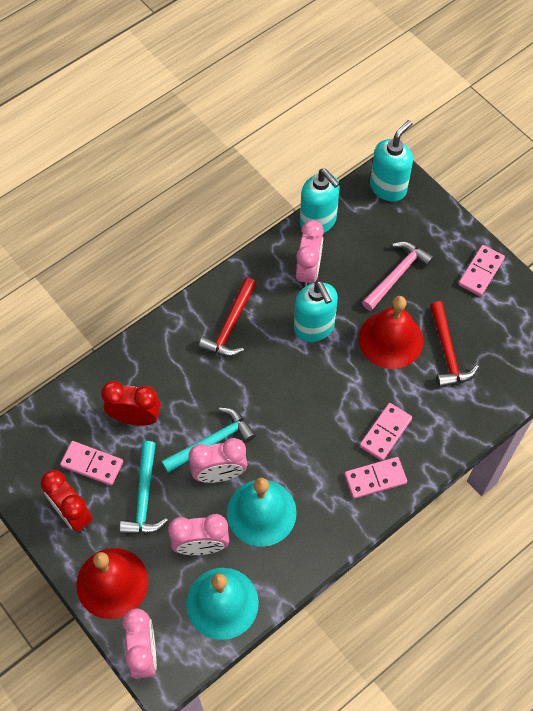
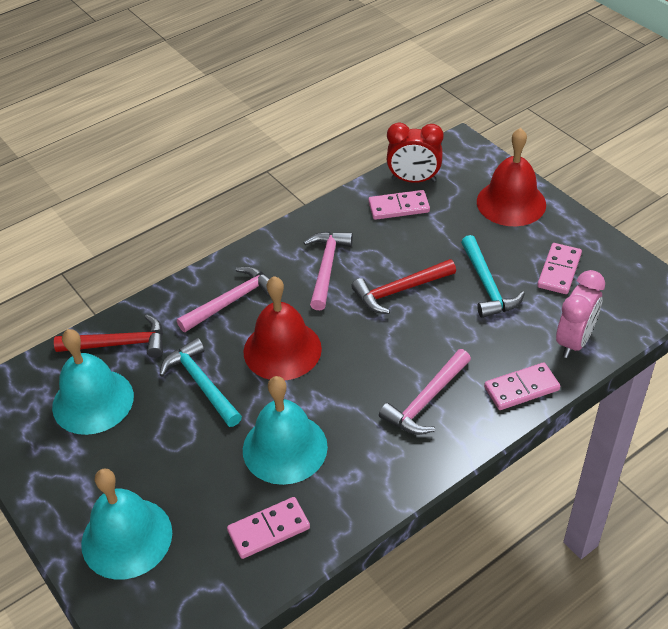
pink clock: [123,609,157,679] [168,514,229,555] [188,438,247,483] [296,220,324,288] = 4 -> [556,270,605,358] = 1
pink hammer: [362,242,434,311] = 1 -> [177,266,270,332] [303,232,353,311] [379,349,471,435] = 3
red clock: [41,470,92,532] [101,381,161,426] = 2 -> [387,123,444,183] = 1
turquoise bell: [186,568,259,640] [227,478,297,547] = 2 -> [52,329,134,435] [81,469,172,579] [243,376,328,485] = 3
turquoise soap dispenser: [294,280,338,342] [300,169,340,233] [370,120,413,201] = 3 -> none = 0

